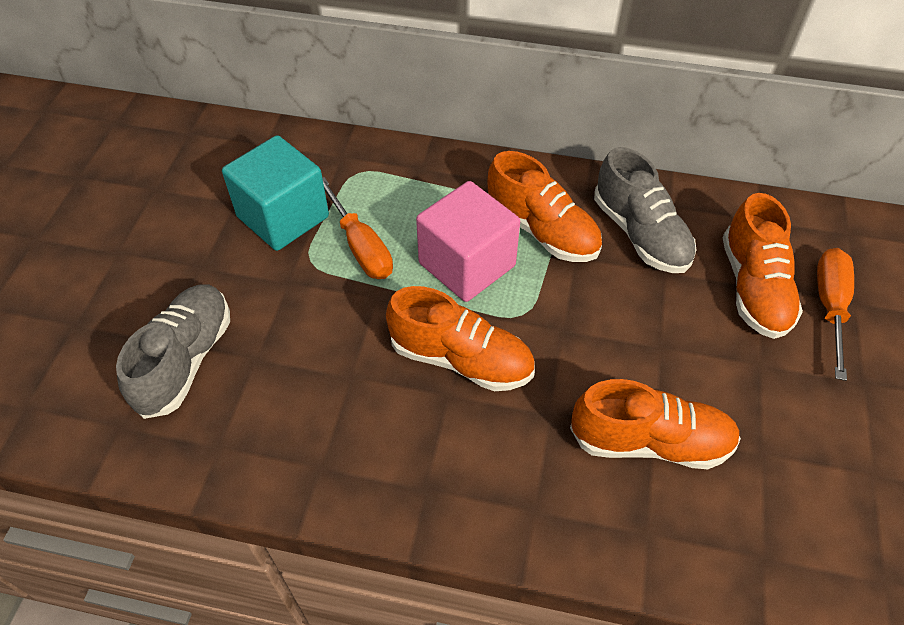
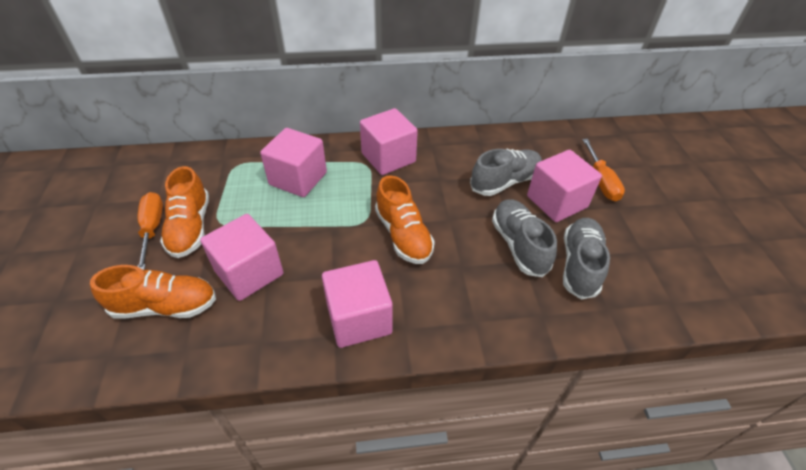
grey shoe: [116,284,230,419] [594,147,697,273] = 2 -> [470,149,542,196] [492,199,557,277] [563,218,610,299] = 3
orange shoe: [386,286,535,391] [488,151,602,262] [570,379,741,469] [722,193,803,339] = 4 -> [90,265,216,319] [160,166,209,258] [375,175,435,264] = 3
pink cube: [416,181,520,302] = 1 -> [200,214,283,301] [260,128,327,197] [322,260,393,348] [360,108,418,175] [527,150,602,222] = 5
turquoise cube: [222,135,329,251] = 1 -> none = 0

